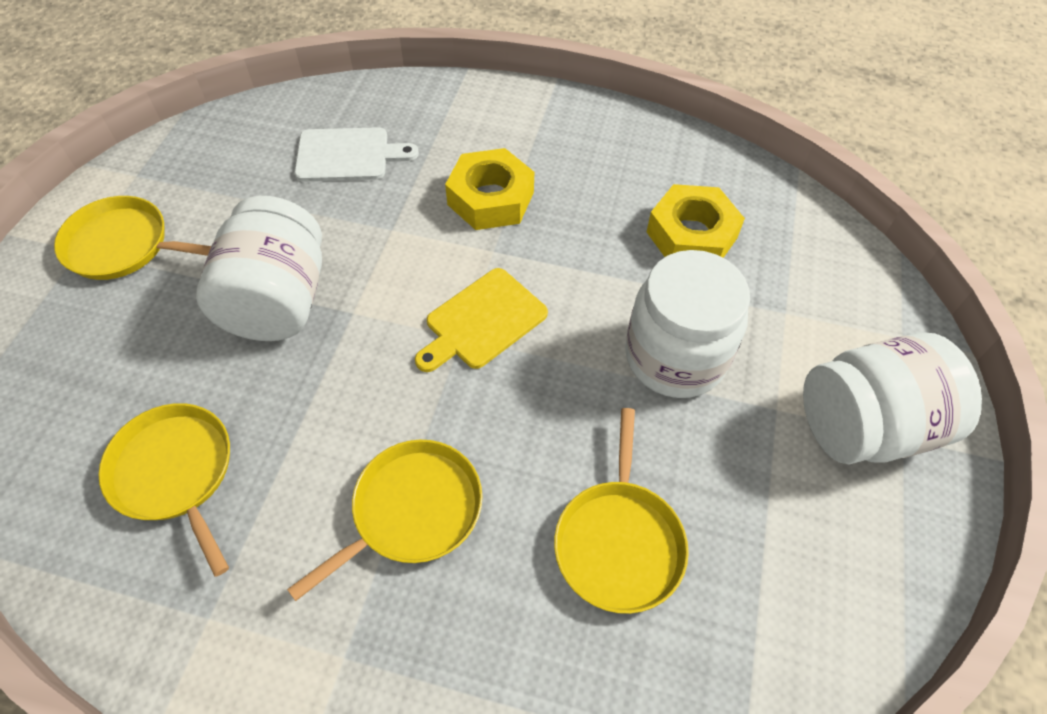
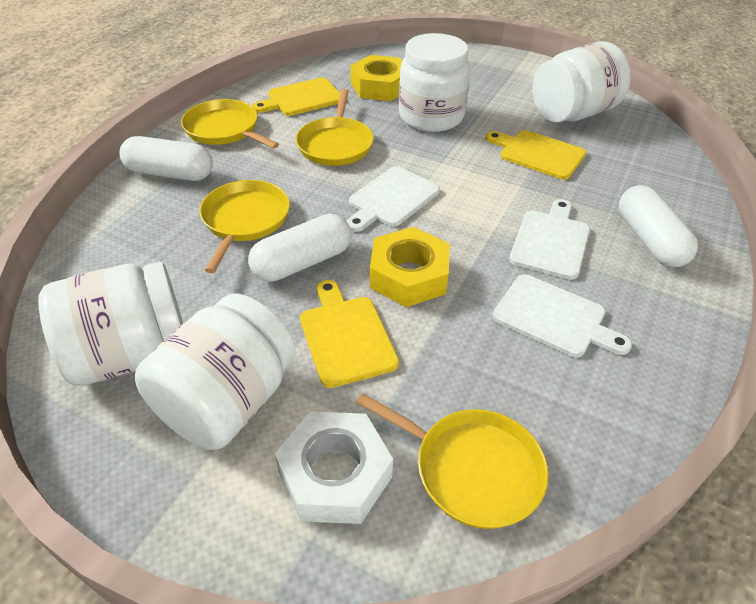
white capsule: none = 0 -> [119,136,213,181] [248,214,352,282] [619,185,698,267] = 3
white cutting board: [294,127,419,182] = 1 -> [347,166,440,232] [493,274,632,357] [509,199,590,280] = 3
white jar: [196,196,322,341] [625,250,750,398] [803,332,982,464] = 3 -> [38,262,183,386] [135,293,296,450] [399,33,470,132] [532,41,631,122] = 4
white nut: none = 0 -> [275,411,393,524] = 1
yellow cutting board: [415,268,548,372] = 1 -> [252,78,340,116] [300,280,399,388] [486,130,586,180] = 3

